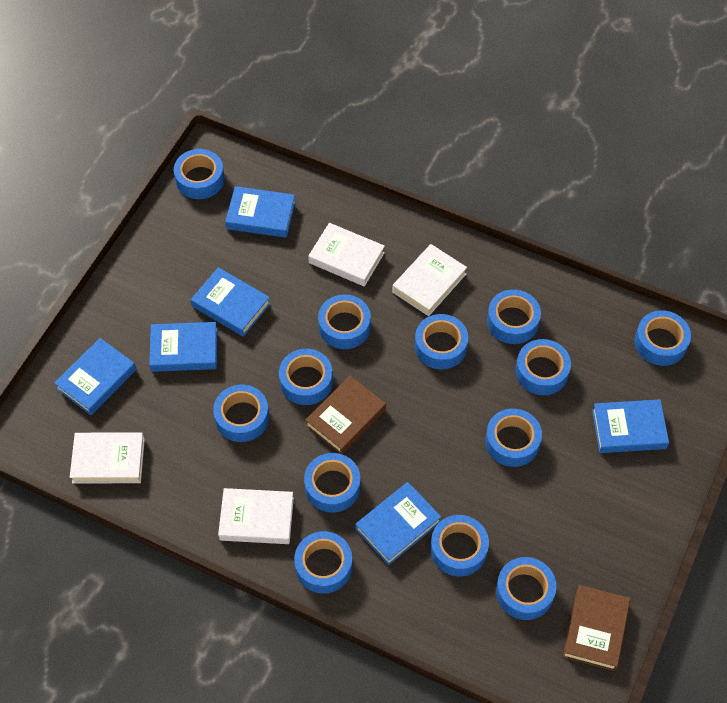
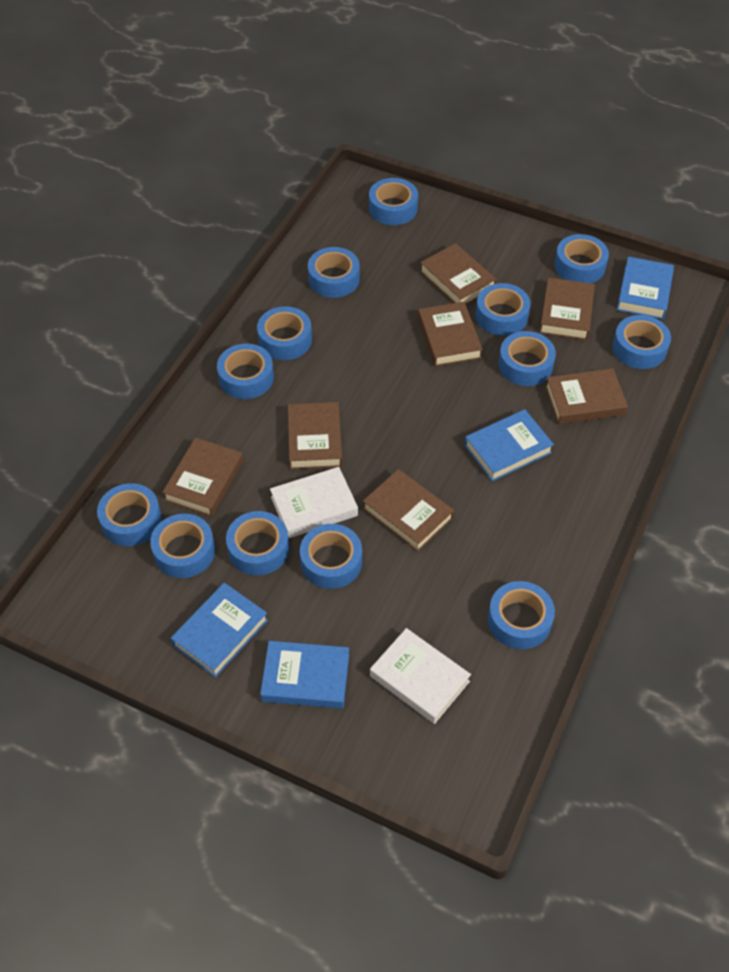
blue book: [54,338,137,415] [149,322,217,372] [191,267,270,337] [225,186,295,238] [355,482,441,565] [592,399,669,453] = 6 -> [171,583,268,677] [260,641,349,708] [465,409,554,482] [617,256,674,319] = 4
brown book: [305,376,386,454] [563,585,631,671] = 2 -> [162,437,243,517] [288,402,342,469] [363,469,454,552] [418,302,483,367] [420,243,497,305] [540,277,595,340] [545,369,628,424] = 7
white book: [70,433,145,483] [218,488,294,544] [308,223,385,287] [392,244,467,316] = 4 -> [270,467,358,538] [370,628,471,724] = 2

